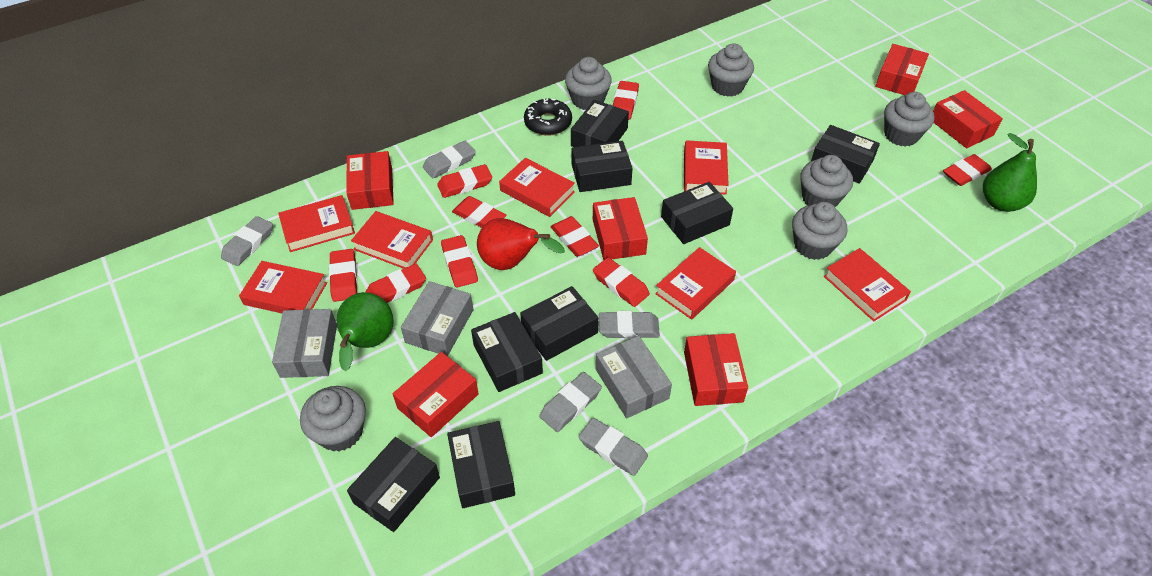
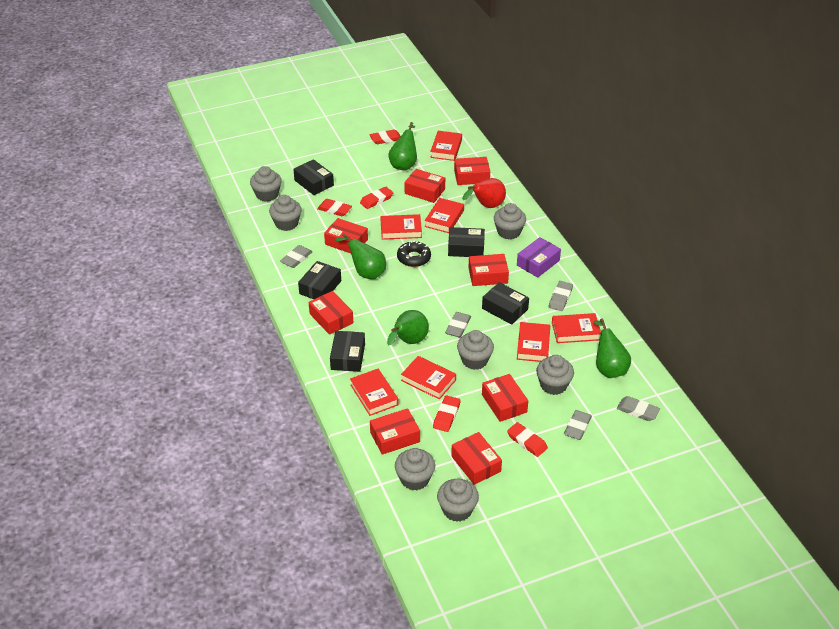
black box: [347,437,440,532] [447,421,515,508] [471,312,543,392] [520,286,598,361] [571,100,629,147] [572,141,633,192] [661,182,733,244] [811,125,880,184] = 8 -> [293,159,334,195] [298,261,341,299] [330,331,365,372] [448,227,485,257] [482,282,529,325] = 5
green pear: [336,292,394,371] [983,133,1037,212] = 2 -> [335,233,386,279] [387,310,429,345] [388,122,417,170] [593,318,631,378] = 4
grey box: [272,309,337,378] [401,281,473,356] [596,336,672,418] = 3 -> none = 0
grey cupcake: [300,386,366,452] [565,57,612,110] [708,44,754,97] [792,202,848,260] [800,155,853,207] [884,92,935,147] = 6 -> [250,166,282,202] [269,195,302,231] [395,448,435,491] [437,478,479,522] [457,330,494,370] [494,203,526,240] [536,355,574,395] = 7
purple box: none = 0 -> [517,237,561,278] = 1
red box: [346,151,394,210] [393,352,479,437] [593,197,648,260] [684,333,748,406] [875,44,929,95] [933,90,1003,148] = 6 -> [309,291,353,335] [324,218,368,253] [370,408,420,455] [405,169,445,203] [451,432,502,485] [454,157,490,185] [468,254,509,286] [482,374,528,422] = 8
red eraser: [329,249,357,302] [366,264,426,303] [437,164,492,198] [441,235,478,288] [452,196,506,228] [551,216,599,257] [593,257,650,307] [613,81,639,120] [943,154,992,186] = 9 -> [317,199,352,216] [360,187,393,209] [369,129,401,144] [433,395,461,432] [507,422,548,457] = 5

